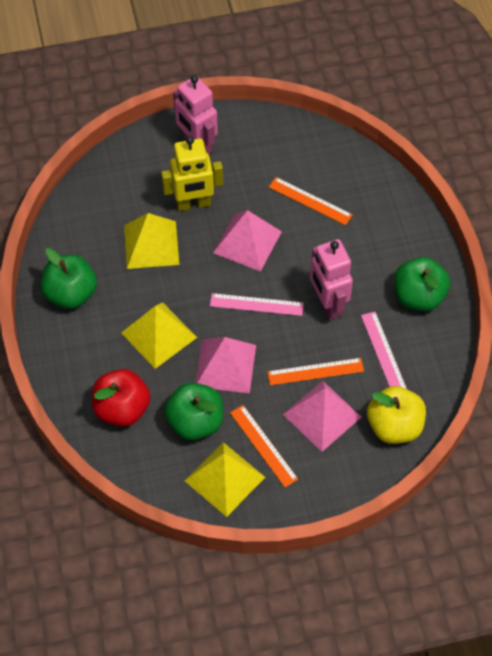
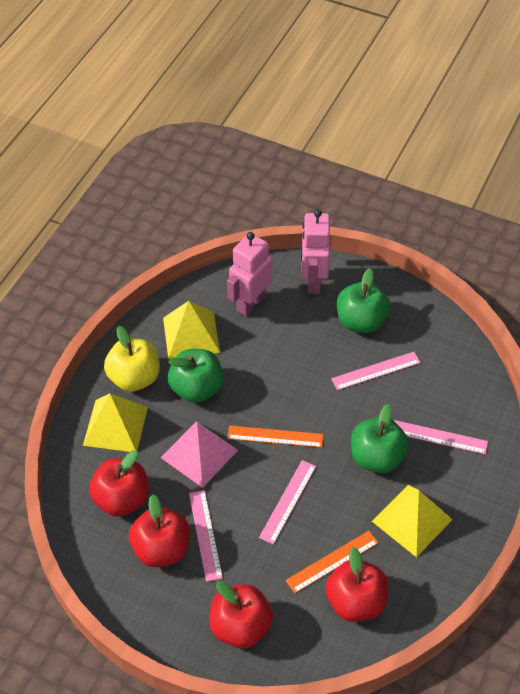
orange ruler: [230,405,298,487] [268,358,364,385] [269,177,353,225] = 3 -> [227,426,323,448] [285,531,378,593] = 2
pink pyramid: [195,337,256,393] [213,210,282,272] [283,381,361,452] = 3 -> [161,421,238,488] = 1
pink ruler: [210,293,304,316] [361,312,407,389] = 2 -> [189,490,223,582] [259,460,316,544] [331,352,421,390] [394,420,488,454] = 4
red apple: [92,369,151,427] = 1 -> [89,450,149,517] [129,494,190,567] [209,580,273,649] [326,547,388,622] = 4
yellow robot: [161,136,223,211] = 1 -> none = 0

